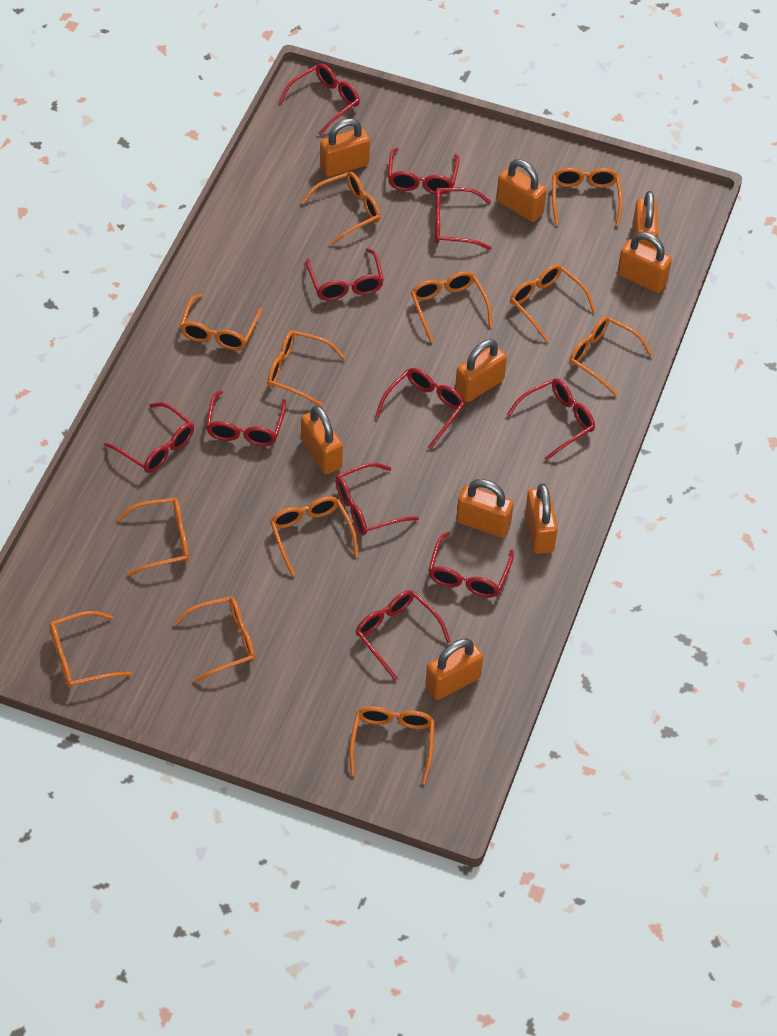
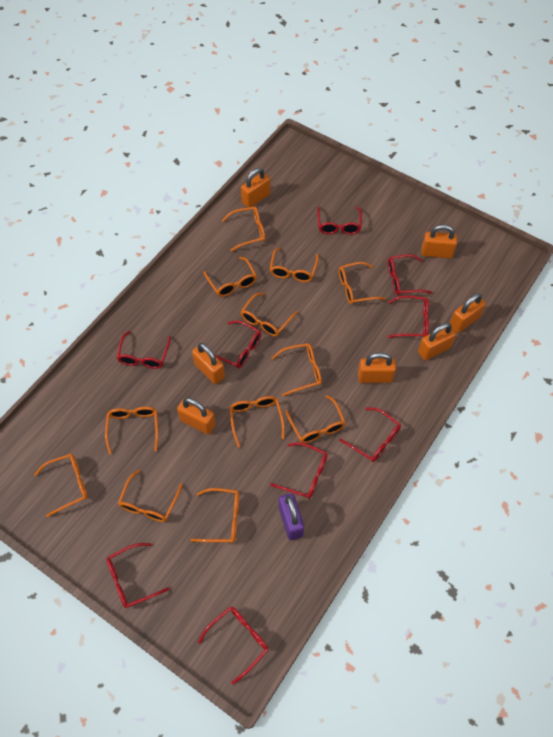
orange padlock: [301,405,343,474] [320,118,370,177] [425,638,483,700] [455,339,507,402] [456,479,514,538] [496,159,547,222] [525,483,558,554] [617,232,672,293] [633,191,658,249] = 9 -> [177,398,216,435] [192,343,225,384] [241,168,270,208] [358,353,396,383] [418,323,456,361] [421,224,457,258] [450,293,486,333] = 7
purple padlock: none = 0 -> [279,493,304,540] = 1
red glasses: [104,402,194,473] [206,390,286,446] [279,63,360,135] [306,248,384,301] [335,463,419,535] [355,590,451,681] [375,368,465,449] [388,148,460,195] [428,532,514,598] [435,188,492,250] [507,378,595,461] = 11 -> [107,543,169,608] [116,331,171,369] [198,606,269,684] [215,320,261,368] [270,442,328,499] [317,207,362,235] [339,407,401,462] [387,296,429,338] [388,254,433,295] = 9

